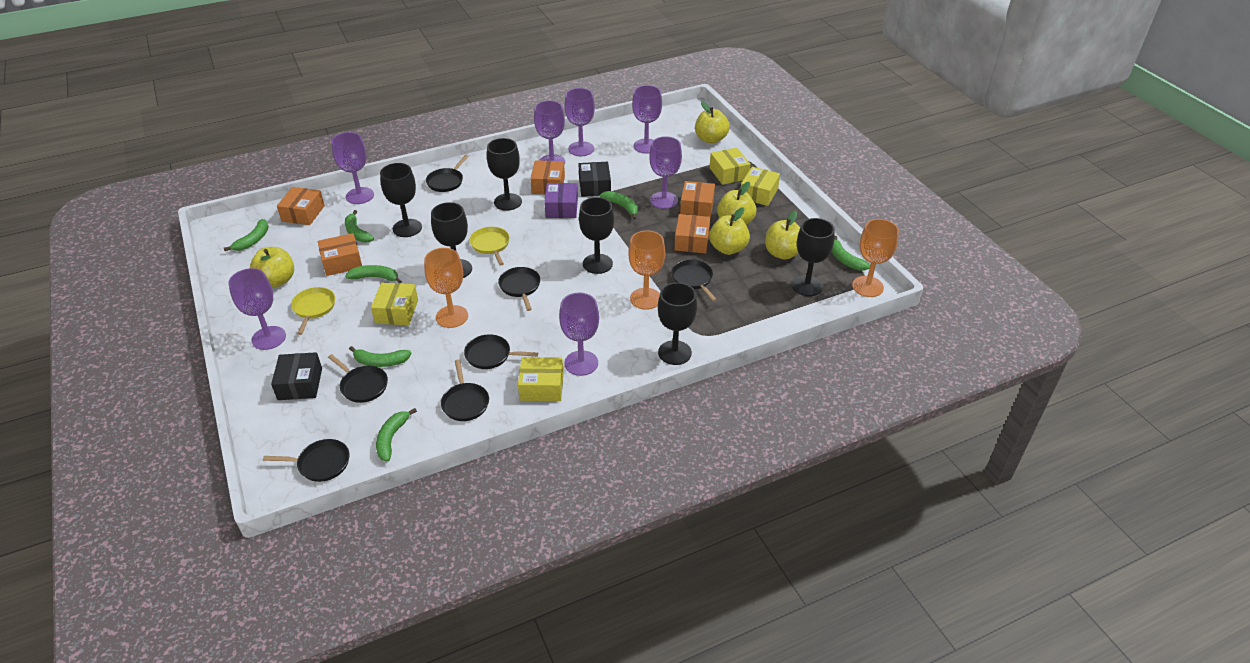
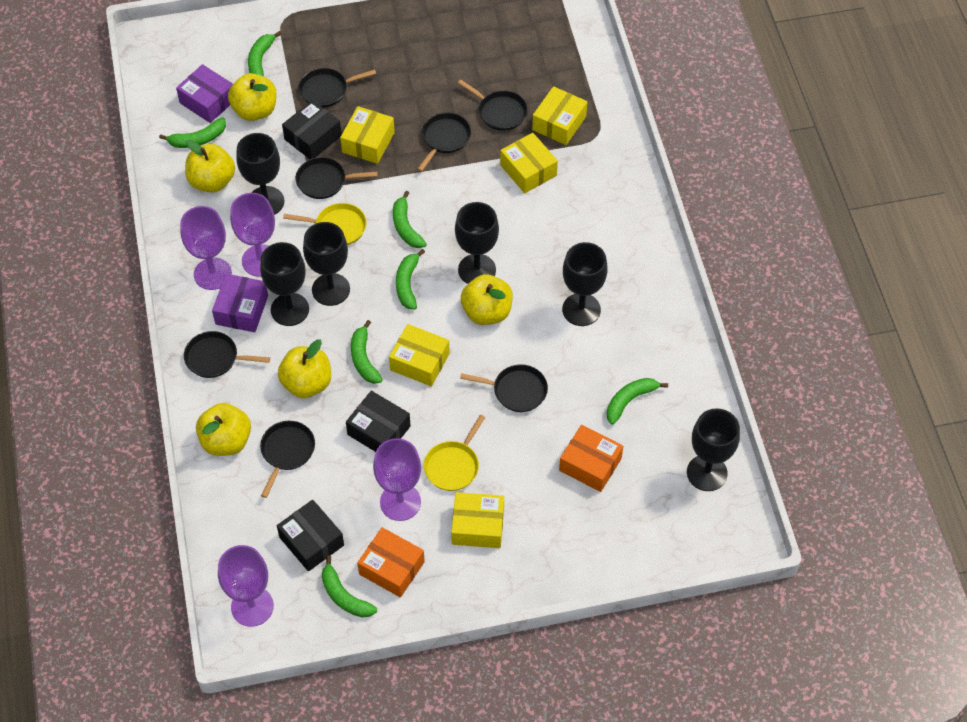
black box: [271,352,322,400] [579,162,611,197] = 2 -> [277,500,344,571] [282,100,342,159] [346,391,411,452] = 3
orange box: [277,187,325,225] [318,233,362,276] [530,160,565,194] [674,214,711,253] [680,181,715,217] = 5 -> [357,527,425,598] [559,425,623,492] = 2
orange goblet: [424,248,468,328] [628,230,665,310] [852,219,899,297] = 3 -> none = 0
purple box: [544,183,578,218] = 1 -> [176,64,233,123] [212,274,268,332] = 2
purple goblet: [228,268,286,350] [331,132,374,204] [534,100,565,165] [559,293,599,376] [565,88,595,156] [632,85,662,154] [649,136,682,209] = 7 -> [180,206,232,290] [218,545,274,627] [230,193,275,277] [373,438,421,521] = 4
yellow box: [371,283,418,325] [518,357,564,401] [710,148,750,185] [741,167,780,206] = 4 -> [340,106,395,164] [389,324,450,386] [451,492,504,548] [500,133,558,193] [532,86,587,145] = 5

